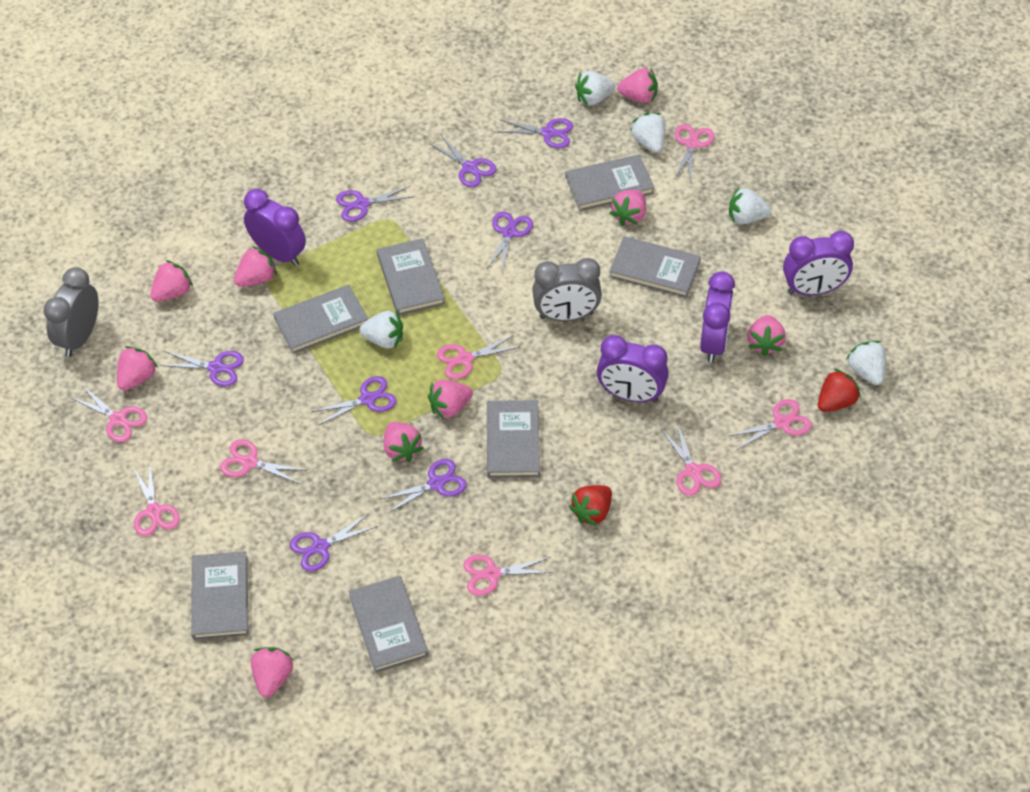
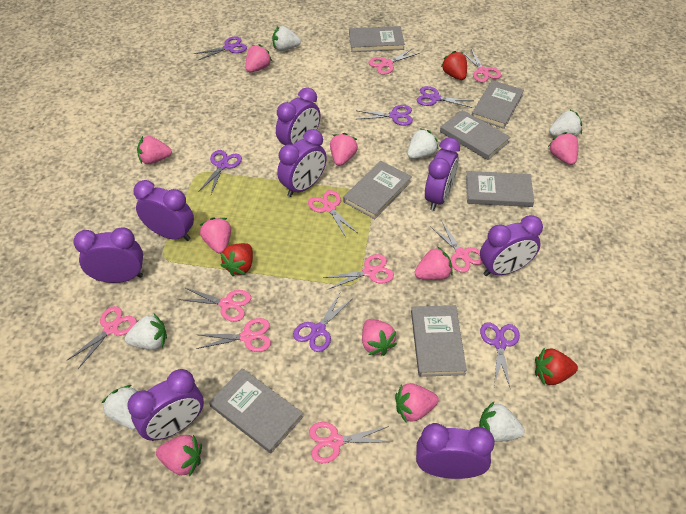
grey clock: [44,267,99,357] [532,258,602,321] = 2 -> none = 0
pink scissors: [70,385,147,442] [134,463,180,536] [220,440,307,484] [437,335,520,379] [464,555,554,596] [661,423,721,496] [675,124,714,180] [729,399,812,450] = 8 -> [67,306,137,369] [178,287,251,322] [196,318,271,352] [308,190,358,237] [309,422,391,463] [323,254,394,290] [368,48,419,75] [430,220,483,273] [461,49,501,82] = 9
purple clock: [244,189,306,266] [597,335,669,402] [700,271,735,363] [783,231,854,295] = 4 -> [73,227,143,283] [128,369,204,441] [133,180,194,241] [276,87,320,145] [277,129,327,197] [416,423,495,479] [425,137,460,211] [480,215,543,276] = 8
purple scissors: [160,351,244,387] [290,514,378,572] [312,376,396,426] [336,186,415,222] [381,459,467,513] [429,135,496,187] [486,211,533,272] [498,118,573,148] = 8 -> [194,36,247,60] [198,150,242,194] [293,293,353,352] [356,105,413,126] [417,86,473,108] [480,322,520,390] = 6
red strawberry: [569,485,612,526] [818,369,861,412] = 2 -> [220,243,253,276] [441,51,467,80] [535,348,578,386] = 3
white strawberry: [359,311,403,349] [575,71,615,106] [630,113,665,153] [729,187,771,224] [846,341,886,385] = 5 -> [102,385,137,430] [125,314,167,350] [272,26,301,51] [407,128,439,159] [479,401,525,442] [549,110,582,137] = 6

